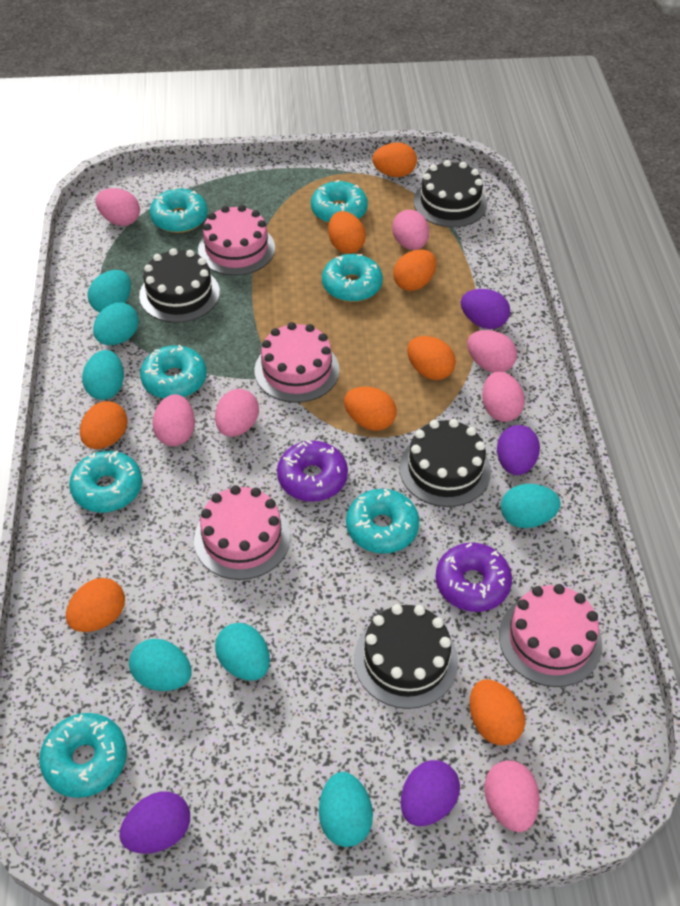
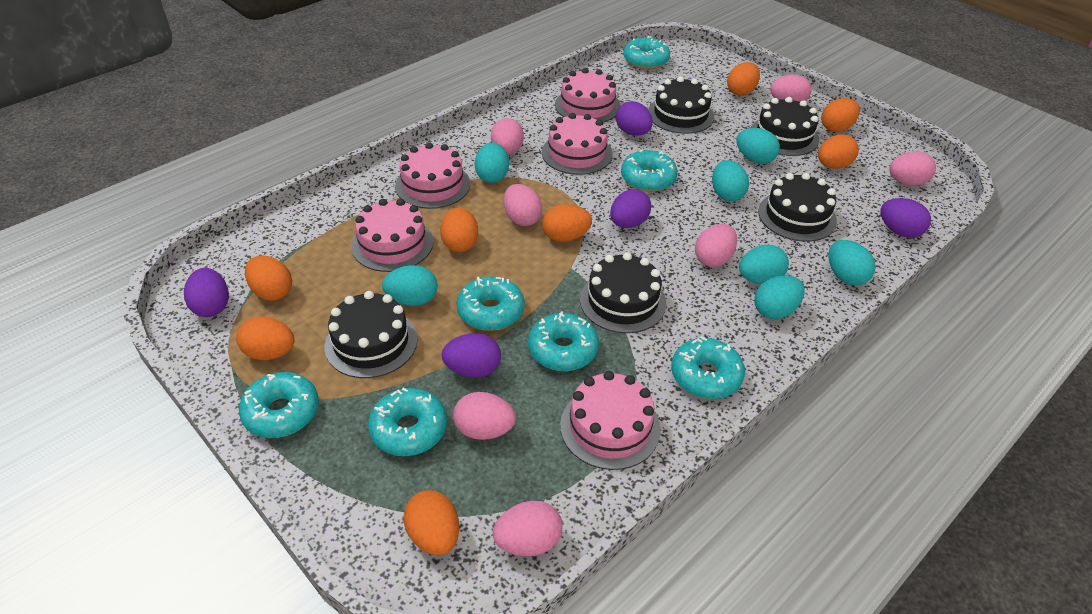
black cake: [139,248,220,323] [354,604,458,709] [399,419,491,507] [413,160,487,227] = 4 -> [324,291,418,378] [580,252,667,333] [648,77,714,134] [751,97,819,156] [758,173,837,242] = 5
pink cake: [194,485,290,580] [198,205,275,276] [254,322,340,403] [499,584,602,687] = 4 -> [351,199,433,272] [395,142,470,209] [542,113,613,175] [555,68,621,122] [560,371,660,470] = 5
purple donut: [277,440,348,502] [435,543,512,612] = 2 -> none = 0
purple egg: [119,791,190,854] [400,760,460,826] [461,289,510,329] [497,425,540,475] = 4 -> [184,268,229,317] [441,333,501,378] [610,189,651,228] [616,101,653,136] [880,198,931,238] = 5

